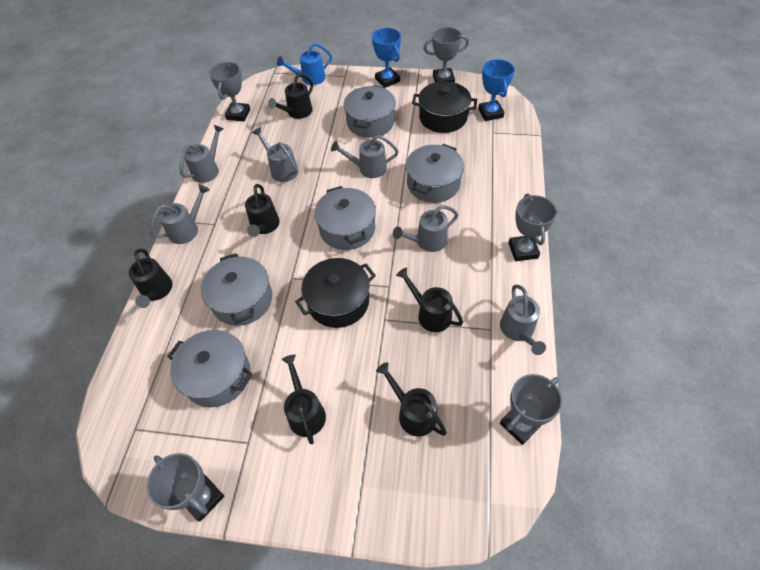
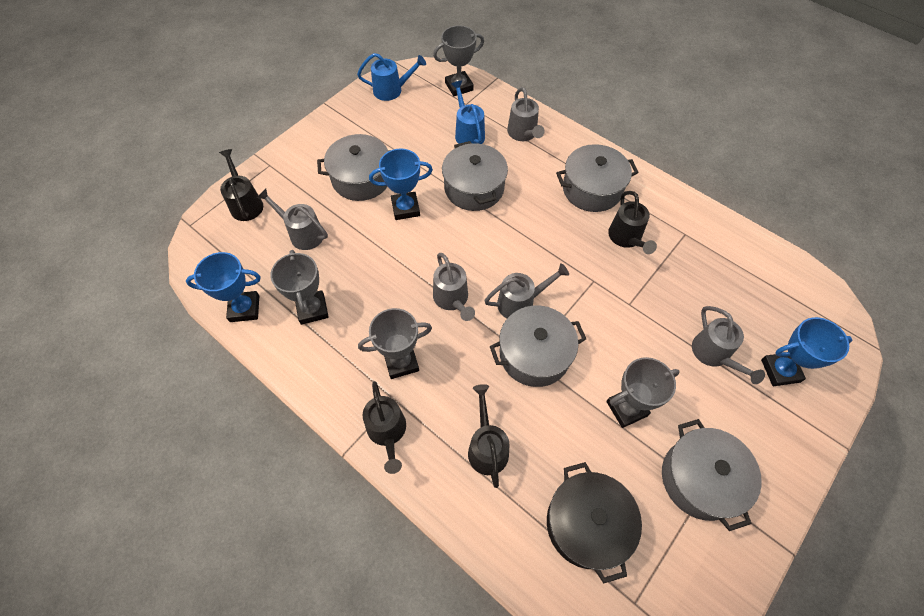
black pot: [295,258,376,328] [412,81,477,133] = 2 -> [547,462,642,583] = 1
black watering can: [129,249,172,308] [245,184,280,237] [268,74,313,119] [281,354,326,444] [376,362,447,436] [396,267,463,332] = 6 -> [219,149,263,221] [363,381,406,474] [468,384,509,488] [608,191,657,254] = 4
blue trophy: [372,28,401,88] [478,59,515,121] = 2 -> [186,252,261,322] [369,149,433,220] [761,317,852,386] = 3
blue watering can: [277,42,332,85] = 1 -> [357,53,426,101] [451,80,485,144] = 2
grey trophy: [147,453,224,522] [209,62,250,121] [423,27,469,83] [500,374,562,445] [509,194,557,261] = 5 -> [270,250,329,325] [358,308,432,379] [433,25,484,96] [606,357,680,428] = 4
grey watering can: [150,184,210,244] [180,125,224,183] [252,127,298,182] [331,135,399,178] [393,205,458,252] [500,284,546,355] = 6 -> [257,189,328,250] [433,253,475,321] [484,263,569,318] [507,87,545,141] [692,306,765,384] = 5

